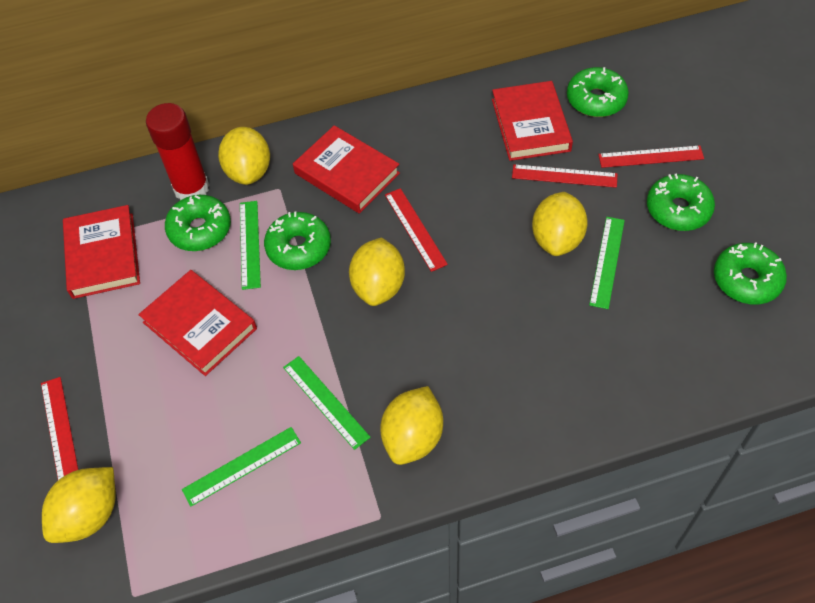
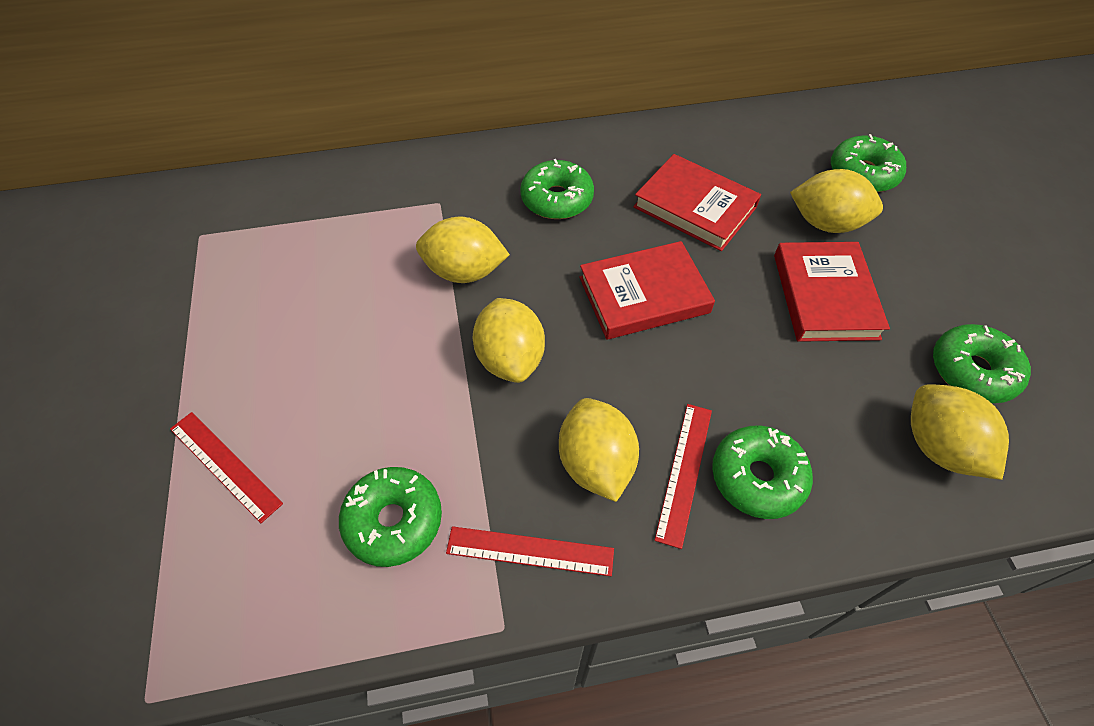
green ruler: [182,427,301,507] [240,201,261,290] [283,356,371,450] [589,217,625,309] = 4 -> none = 0
red book: [63,205,140,299] [138,270,257,376] [293,125,400,214] [492,81,573,161] = 4 -> [579,241,715,339] [633,154,761,251] [774,242,890,342] = 3
red glue stick: [146,103,209,200] = 1 -> none = 0
red ruler: [41,377,78,480] [385,188,448,272] [512,164,617,188] [598,146,704,168] = 4 -> [170,412,283,523] [446,526,614,576] [654,404,712,549] = 3

